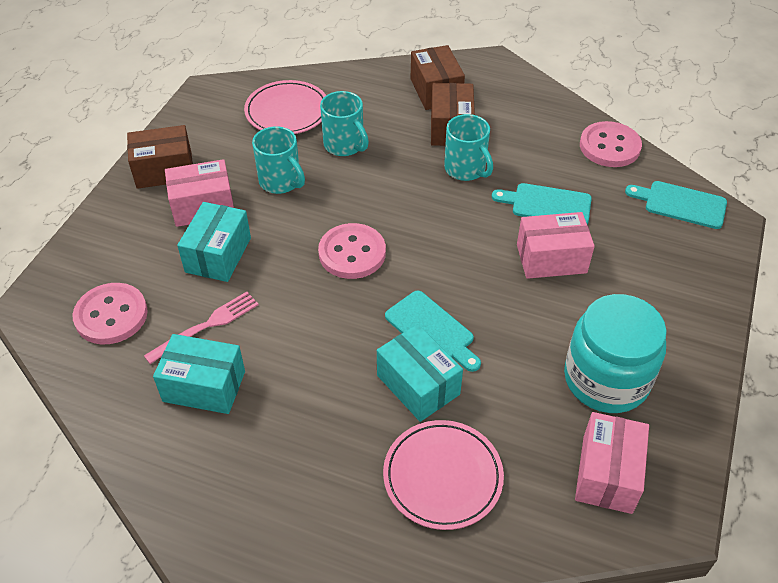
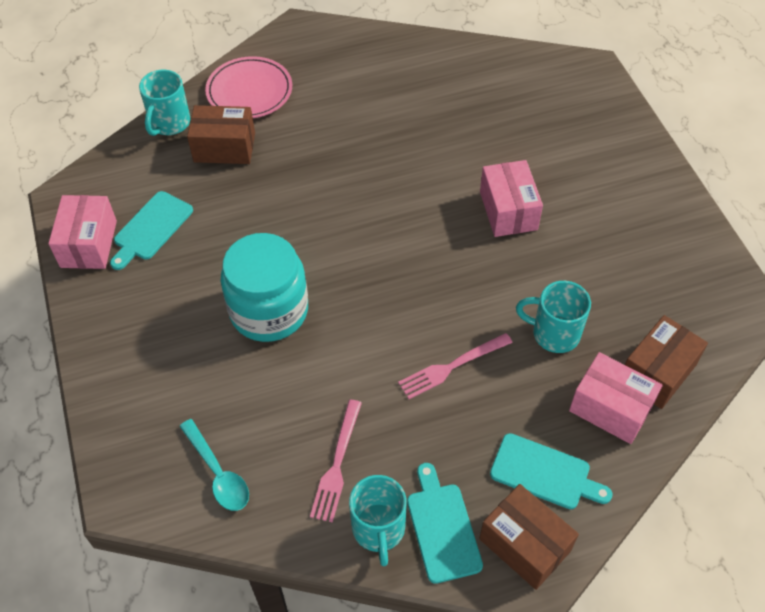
pink button: [72,283,148,344] [318,223,386,279] [580,121,642,167] = 3 -> none = 0
pink fork: [144,292,259,364] = 1 -> [310,400,362,523] [398,333,513,399] = 2
pink plate: [244,80,326,134] [383,420,504,530] = 2 -> [205,56,292,118] = 1
turquoise box: [153,334,245,414] [177,202,251,282] [377,324,463,422] = 3 -> none = 0
turquoise spoon: none = 0 -> [180,419,249,511] = 1

